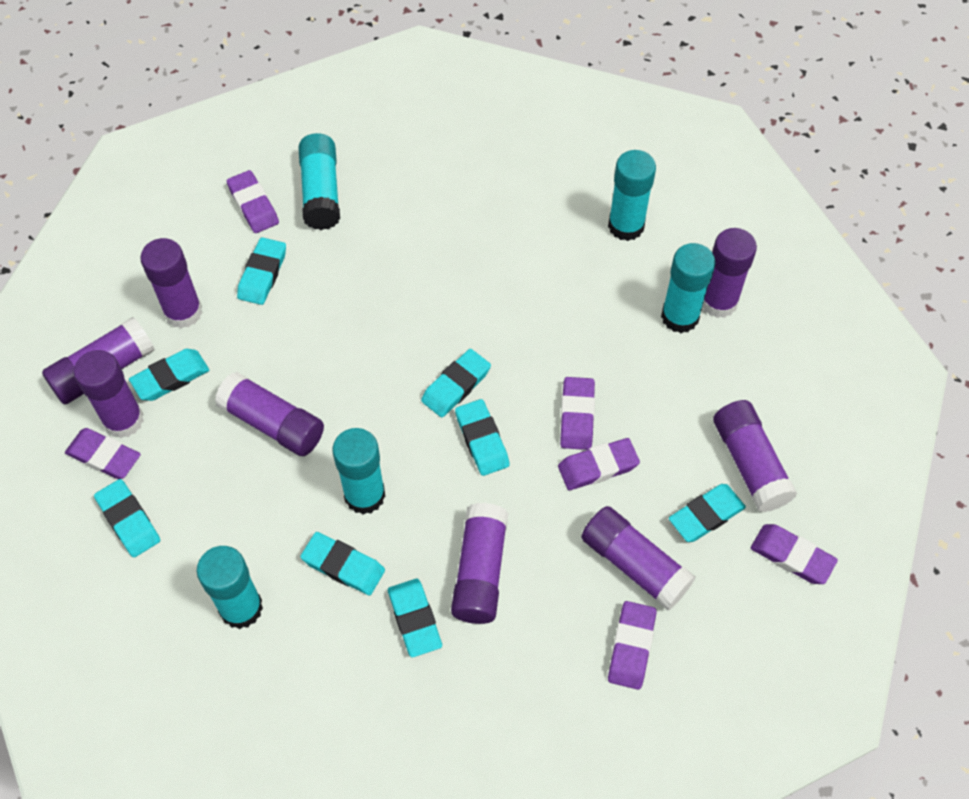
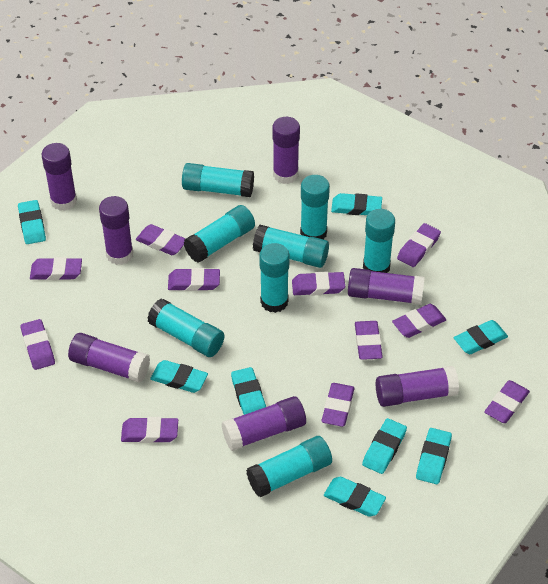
purple eraser: [65,428,141,479] [227,170,279,233] [558,438,640,490] [560,377,595,450] [608,601,657,690] [751,524,838,584] = 6 -> [20,319,55,370] [30,257,82,280] [121,417,178,443] [136,224,186,255] [168,268,220,291] [292,272,345,296] [321,383,355,427] [355,321,383,360] [392,304,446,338] [397,223,441,267] [484,380,530,423] = 11
purple glue stick: [42,317,154,405] [74,350,144,438] [140,238,203,328] [215,372,324,456] [451,503,508,624] [581,506,696,610] [702,228,757,318] [713,400,797,513] = 8 -> [42,143,77,211] [68,333,150,383] [99,196,133,265] [222,396,306,451] [272,117,300,184] [348,268,425,305] [376,366,459,407] = 7
turquoise glue stick: [197,546,263,629] [298,133,340,230] [332,428,386,515] [608,150,656,241] [661,243,716,333] = 5 -> [147,299,225,357] [182,163,254,197] [184,205,255,263] [246,436,332,497] [253,225,329,268] [259,243,290,313] [300,175,330,239] [363,209,395,273] = 8

